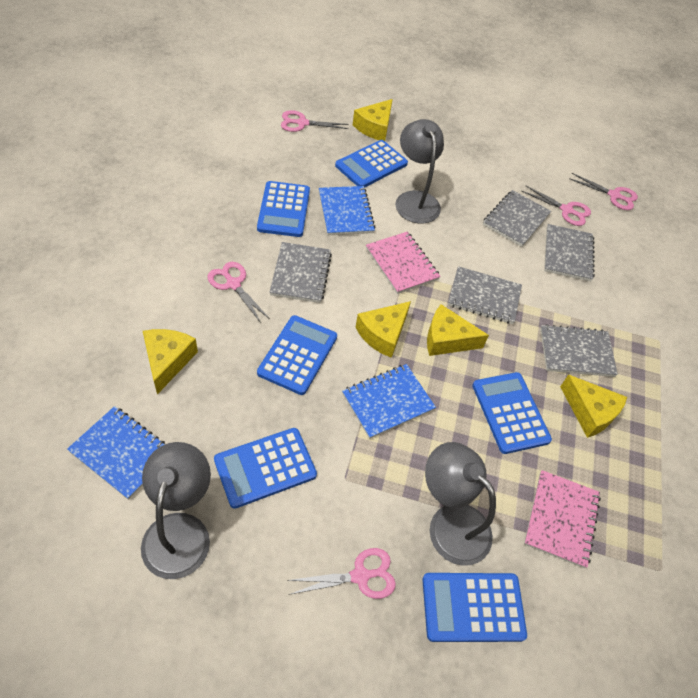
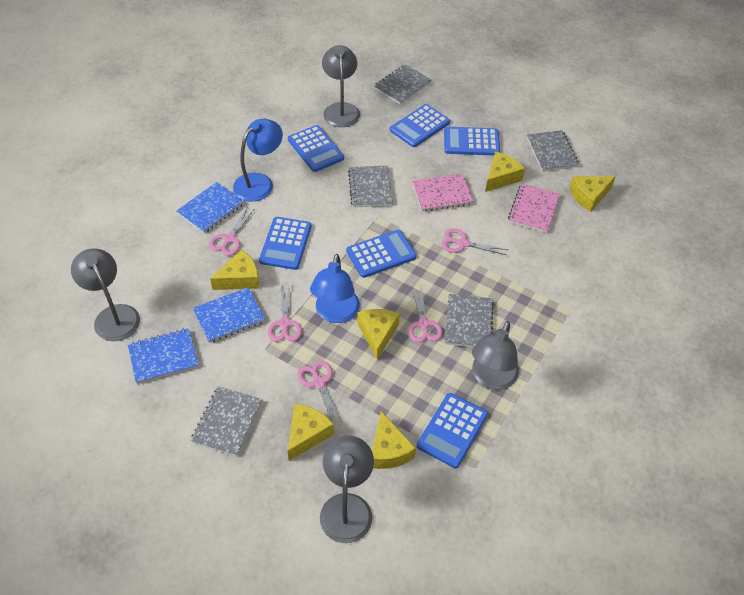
blue lamp: none = 0 -> [233,119,283,202] [310,254,360,323] = 2
grey lamp: [141,442,211,579] [395,119,444,224] [425,442,496,566] = 3 -> [71,248,140,341] [320,436,374,543] [322,45,360,127] [472,321,519,390] = 4
yellow cheese: [143,329,198,394] [353,99,393,141] [355,301,411,358] [427,304,489,356] [560,374,627,438] = 5 -> [210,249,260,290] [287,404,334,461] [357,309,400,360] [372,411,416,469] [485,151,525,192] [570,176,616,212] = 6

